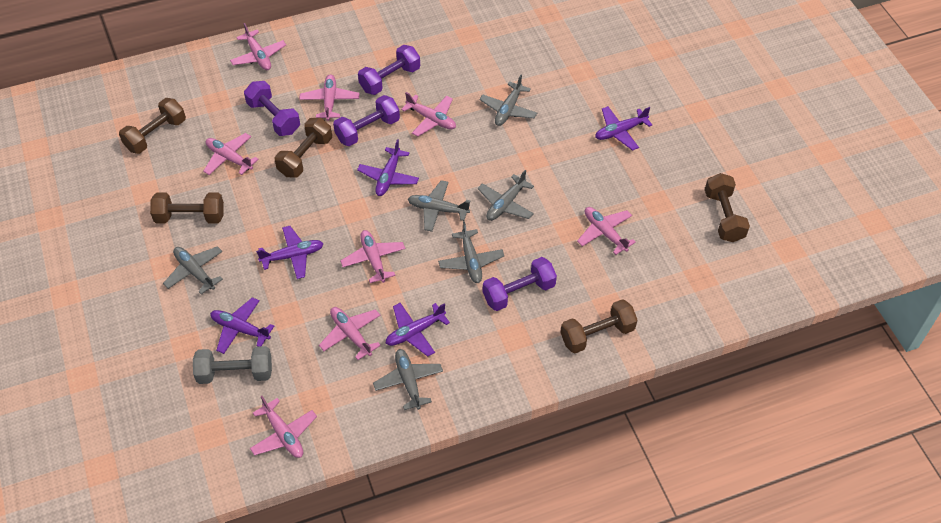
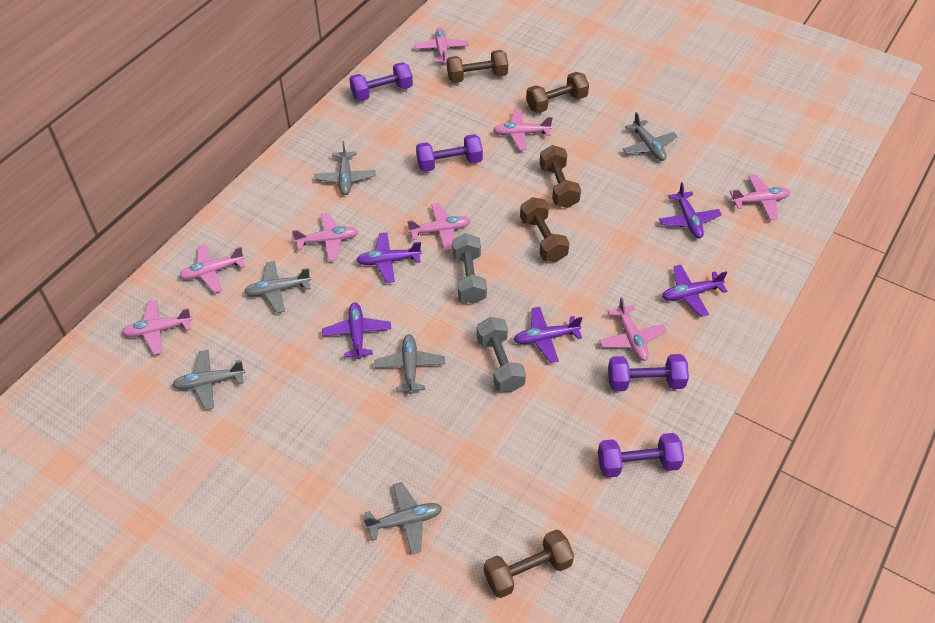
grey dumbbell: [193,346,272,384] = 1 -> [452,233,487,304] [477,317,526,392] = 2

